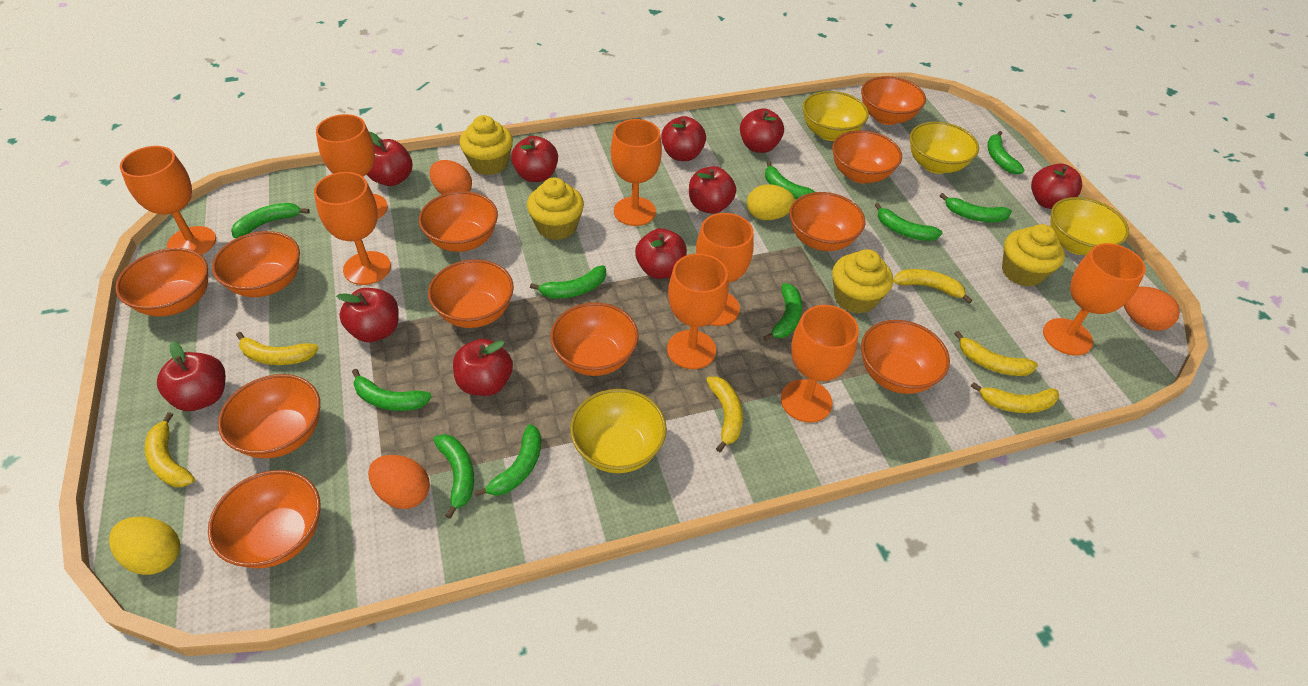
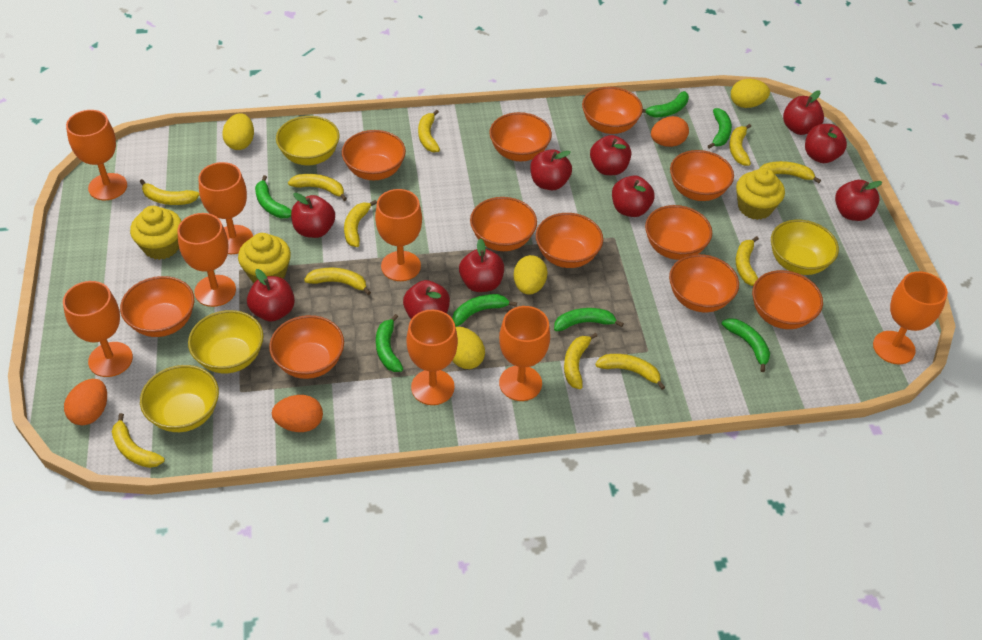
green banana: [231,203,310,238] [352,369,432,411] [433,434,474,519] [474,424,541,497] [530,265,606,299] [763,283,802,341] [765,161,815,199] [875,203,943,241] [940,193,1012,222] [987,131,1025,174] = 10 -> [255,175,291,218] [376,314,403,372] [452,294,517,327] [554,308,624,331] [642,91,689,118] [708,108,732,149] [722,318,770,372] = 7
yellow banana: [145,412,195,487] [236,332,319,365] [707,377,743,452] [893,269,972,304] [954,331,1038,376] [971,382,1059,413] = 6 -> [112,413,165,468] [140,179,200,205] [288,174,347,201] [304,268,371,295] [344,200,377,247] [418,110,440,152] [564,333,597,389] [595,354,665,390] [729,124,751,166] [736,236,759,286] [760,161,821,183] = 11
yellow cupcake: [459,115,513,175] [527,178,584,240] [832,249,893,314] [1002,224,1065,287] = 4 -> [130,206,181,260] [238,233,291,283] [736,168,785,220] = 3
yellow egg: [109,516,180,575] [747,184,795,220] = 2 -> [222,113,254,150] [453,327,485,369] [514,255,548,295] [731,79,770,108] = 4

